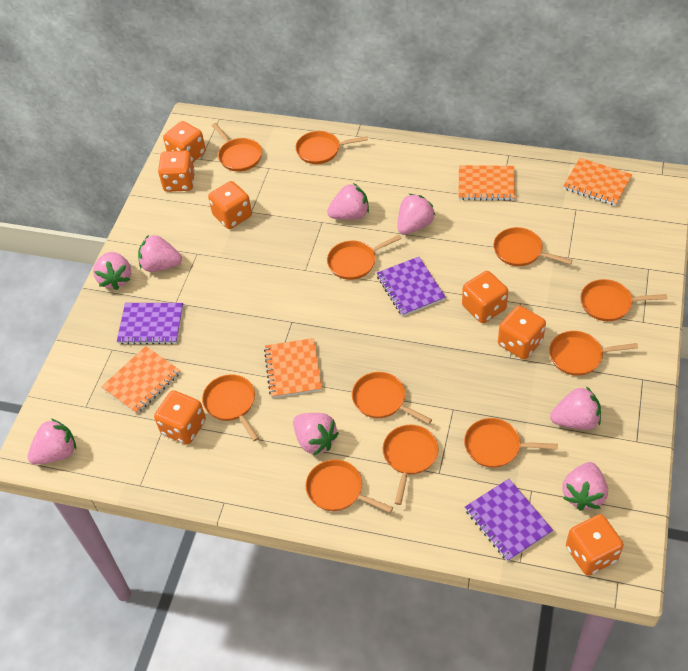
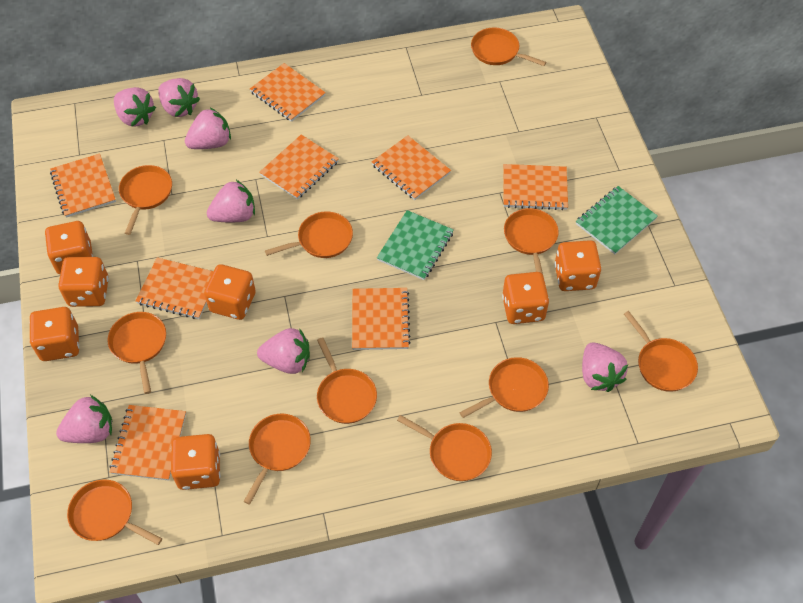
green notebook: none = 0 -> [377,210,454,280] [576,186,658,254] = 2
orange notebook: [101,346,181,414] [264,338,322,398] [458,165,515,201] [563,158,633,206] = 4 -> [50,153,116,218] [109,405,186,481] [135,257,214,319] [250,63,326,122] [259,135,339,200] [352,288,411,350] [372,135,451,200] [504,164,568,210] = 8
pink strawberry: [27,419,76,464] [93,252,131,290] [138,235,182,272] [293,413,339,456] [327,183,369,220] [398,194,436,235] [550,386,601,430] [562,462,608,511] = 8 -> [56,395,112,443] [114,87,156,127] [158,78,200,117] [185,108,231,149] [207,180,255,223] [257,328,310,374] [582,342,628,392] = 7
purple notebook: [117,303,183,344] [377,257,446,316] [465,479,553,562] = 3 -> none = 0

